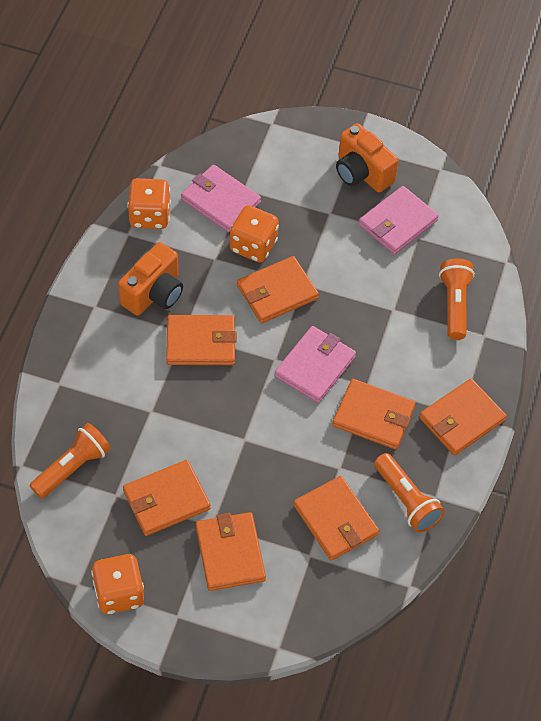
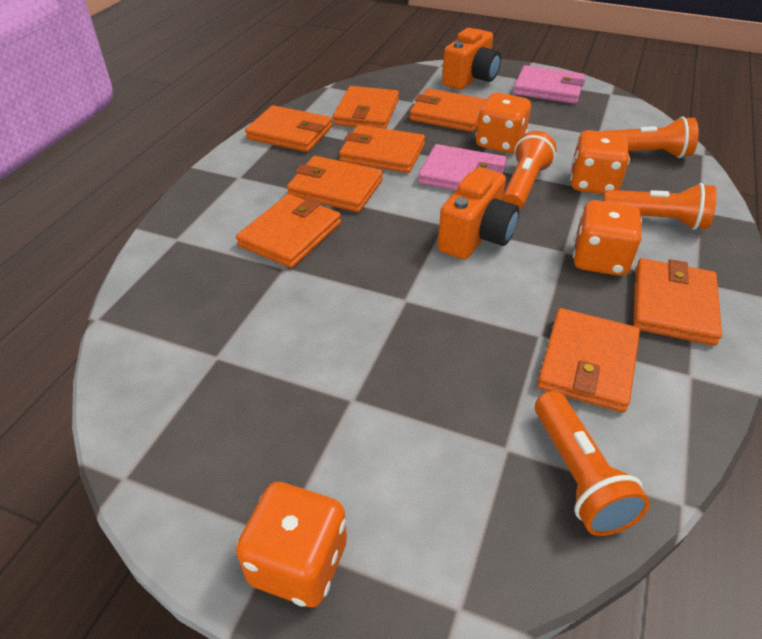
orange dice: [91,554,144,614] [127,178,171,229] [230,205,279,262] = 3 -> [236,482,347,607] [476,92,531,153] [570,130,630,194] [573,200,642,276] = 4
orange flashlight: [30,423,111,499] [374,453,445,533] [439,259,475,340] = 3 -> [503,131,557,210] [535,391,650,536] [602,116,698,158] [603,183,717,230] = 4
orange wallet: [123,460,211,536] [166,315,237,365] [196,512,266,591] [237,256,319,323] [294,476,379,561] [332,379,416,450] [419,378,507,456] = 7 -> [236,194,341,268] [245,105,332,152] [287,156,383,212] [333,86,399,129] [339,125,425,173] [410,89,487,132] [537,308,640,413] [633,258,722,346] = 8
pink wallet: [181,165,261,232] [274,326,356,403] [359,186,439,254] = 3 -> [418,144,507,191] [513,65,585,104] = 2

